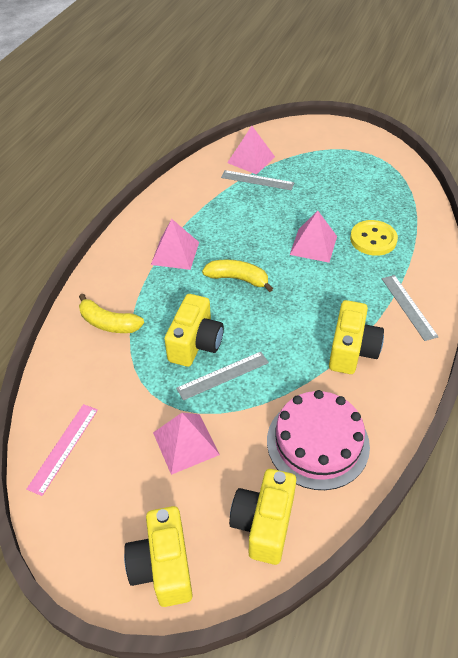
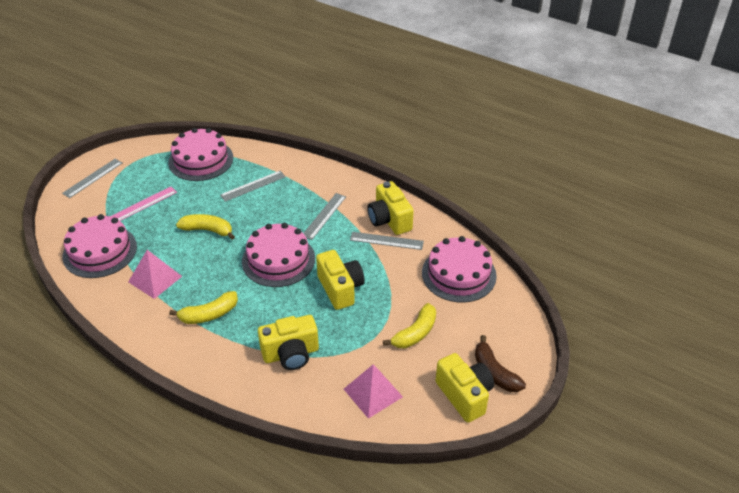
brown banana: none = 0 -> [475,335,526,392] = 1
grey ruler: [176,352,269,401] [221,170,294,190] [382,275,439,341] = 3 -> [62,159,122,198] [220,171,286,202] [304,193,346,240] [350,232,424,250] = 4
pink cake: [267,390,370,490] = 1 -> [62,214,137,278] [168,128,233,181] [242,223,315,287] [422,236,497,303] = 4
pink pyramid: [151,219,199,270] [153,413,220,475] [227,126,275,175] [290,211,337,263] = 4 -> [128,250,182,299] [344,364,403,419] = 2
yellow banana: [79,294,144,333] [202,260,273,292] = 2 -> [169,291,238,324] [176,214,235,240] [383,303,436,348] = 3
yellow button: [350,220,398,256] = 1 -> none = 0

